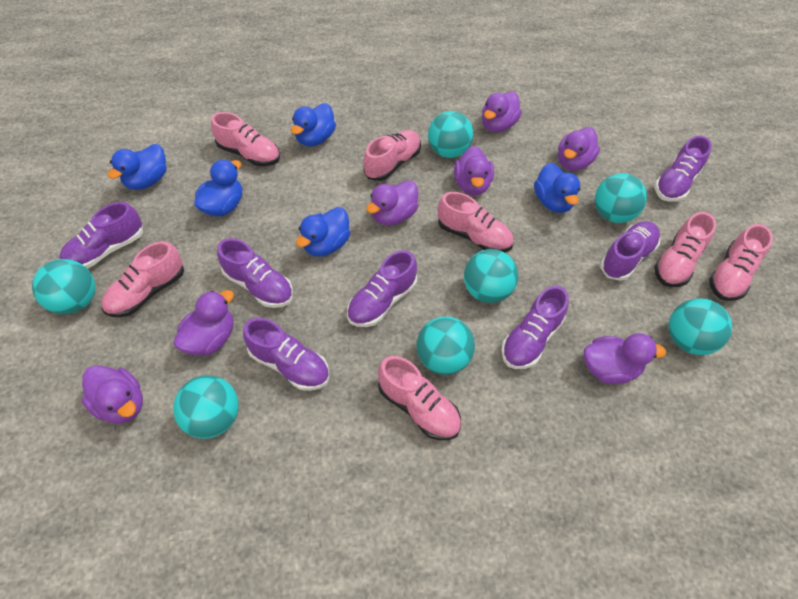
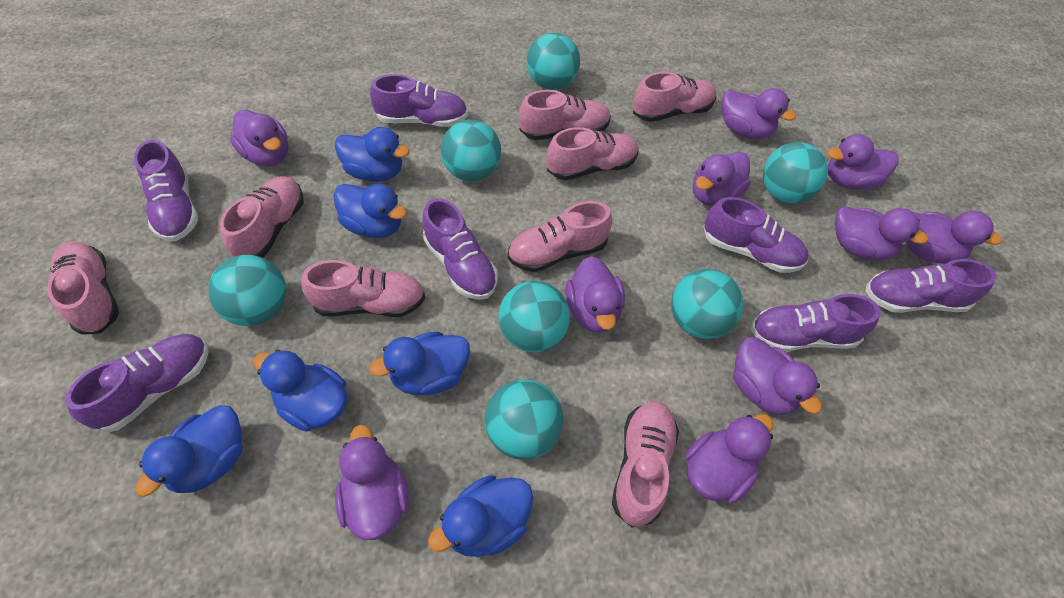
blue duck: [108,144,166,190] [194,160,242,216] [291,103,336,146] [296,207,350,256] [534,163,580,213] = 5 -> [135,405,243,497] [253,350,347,432] [333,184,407,238] [335,127,410,182] [369,331,470,395] [428,475,533,557] = 6
pink shoe: [101,241,184,317] [211,112,280,166] [363,130,421,181] [378,356,461,440] [438,192,514,253] [654,212,716,287] [709,224,773,301] = 7 -> [47,242,119,335] [220,176,304,258] [301,260,425,317] [508,201,613,272] [519,90,611,140] [547,127,638,180] [612,401,679,528] [633,72,716,122] = 8
purple duck: [81,365,143,424] [173,290,234,355] [366,180,418,226] [454,146,494,195] [482,91,522,132] [558,127,600,171] [584,333,666,384] = 7 -> [230,110,289,166] [335,425,409,540] [565,256,625,333] [685,414,773,503] [693,152,751,206] [722,88,796,139] [733,337,822,415] [828,134,898,190] [835,206,928,260] [906,211,1002,264] = 10

